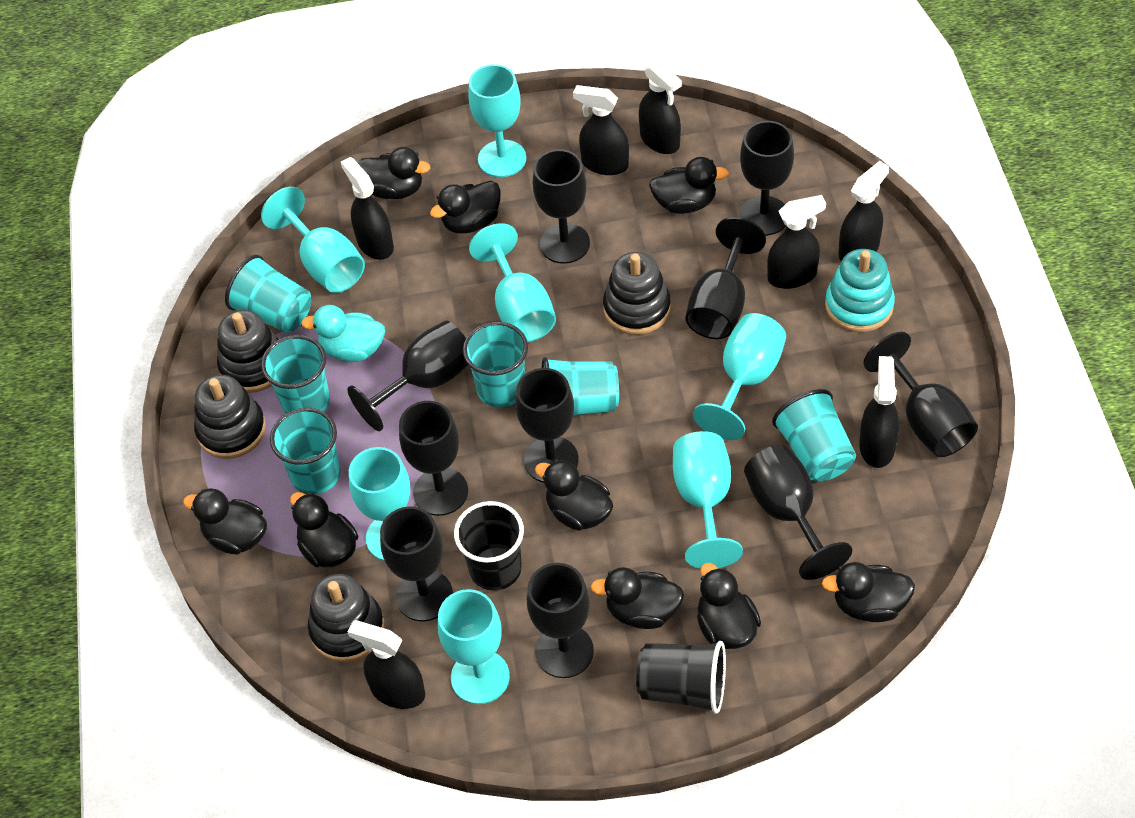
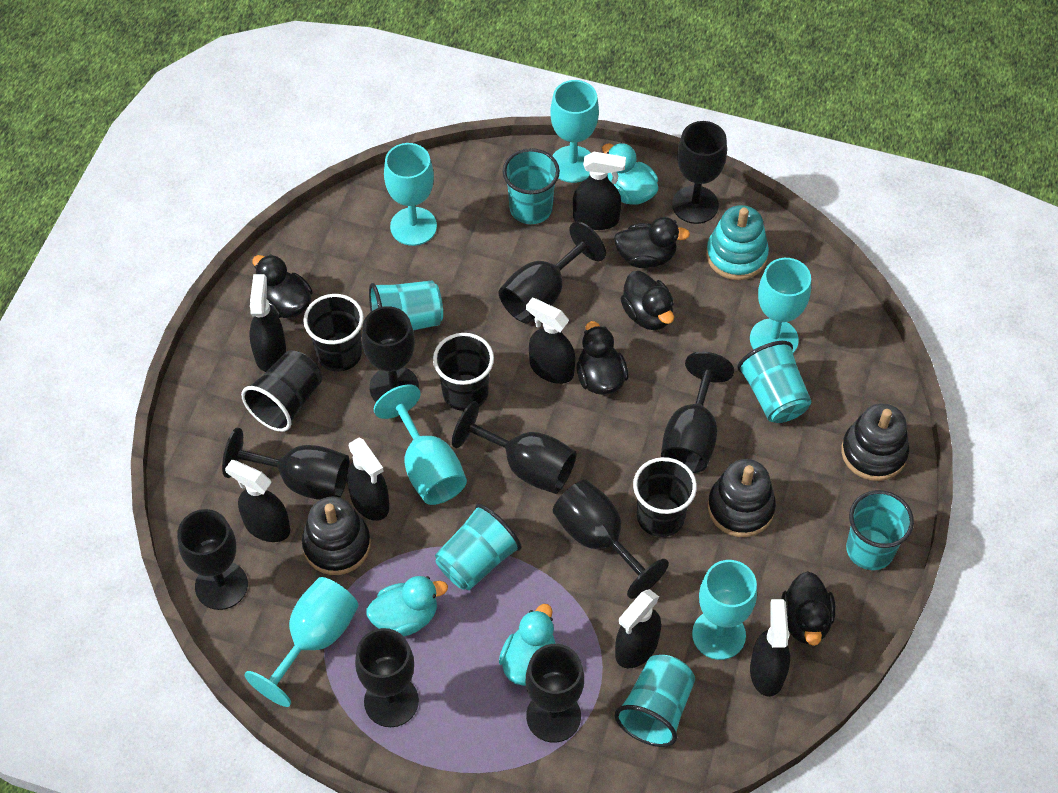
black cup: [454,501,524,591] [636,641,726,714] = 2 -> [241,350,322,432] [303,294,364,372] [433,333,494,411] [633,457,697,537] = 4
black duck: [183,488,267,555] [290,492,358,567] [358,147,430,199] [430,181,501,234] [535,460,613,531] [590,567,684,629] [649,157,729,214] [697,563,761,649] [822,562,915,622] = 9 -> [252,254,313,318] [577,321,628,395] [614,217,690,268] [620,271,674,330] [781,571,835,646] = 5
black stacking toy: [194,375,266,459] [217,310,279,393] [308,574,384,662] [603,252,671,335] = 4 -> [302,497,371,575] [708,459,776,537] [841,403,909,481] = 3
turquoise duck: [301,305,385,362] = 1 -> [366,576,448,636] [499,604,556,686] [602,143,658,205] = 3
turquoise goblet: [261,187,365,293] [349,447,410,561] [438,589,510,704] [468,64,527,177] [469,223,556,342] [673,431,743,569] [693,313,786,440] = 7 -> [244,577,359,707] [374,384,467,505] [384,143,437,246] [550,80,599,183] [692,560,757,660] [750,258,811,353] = 6

